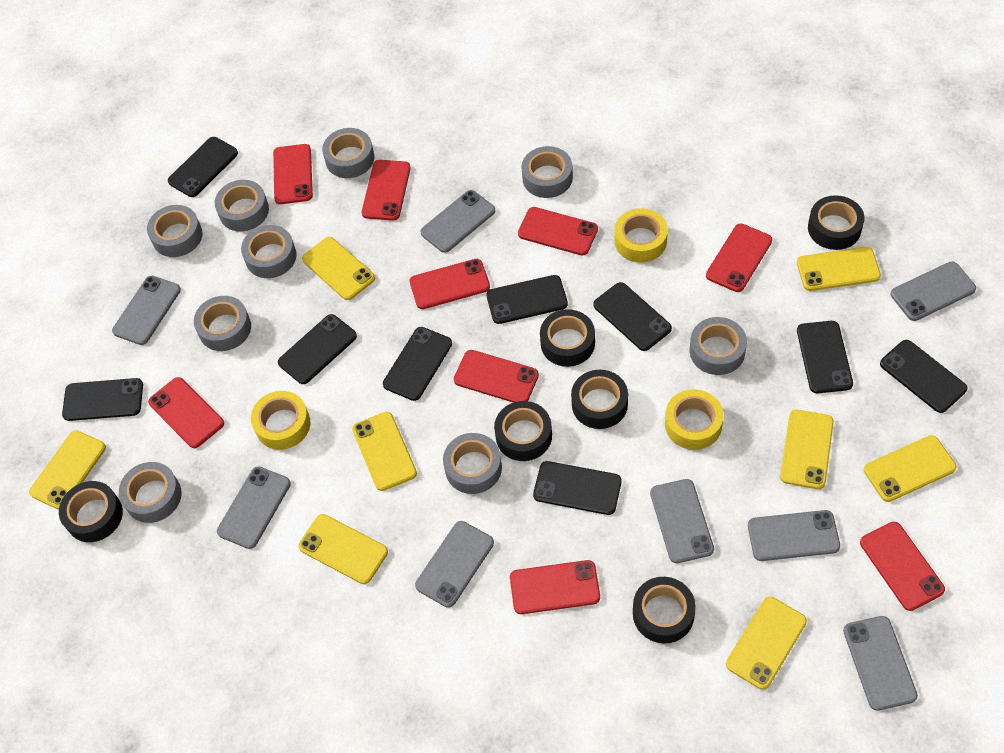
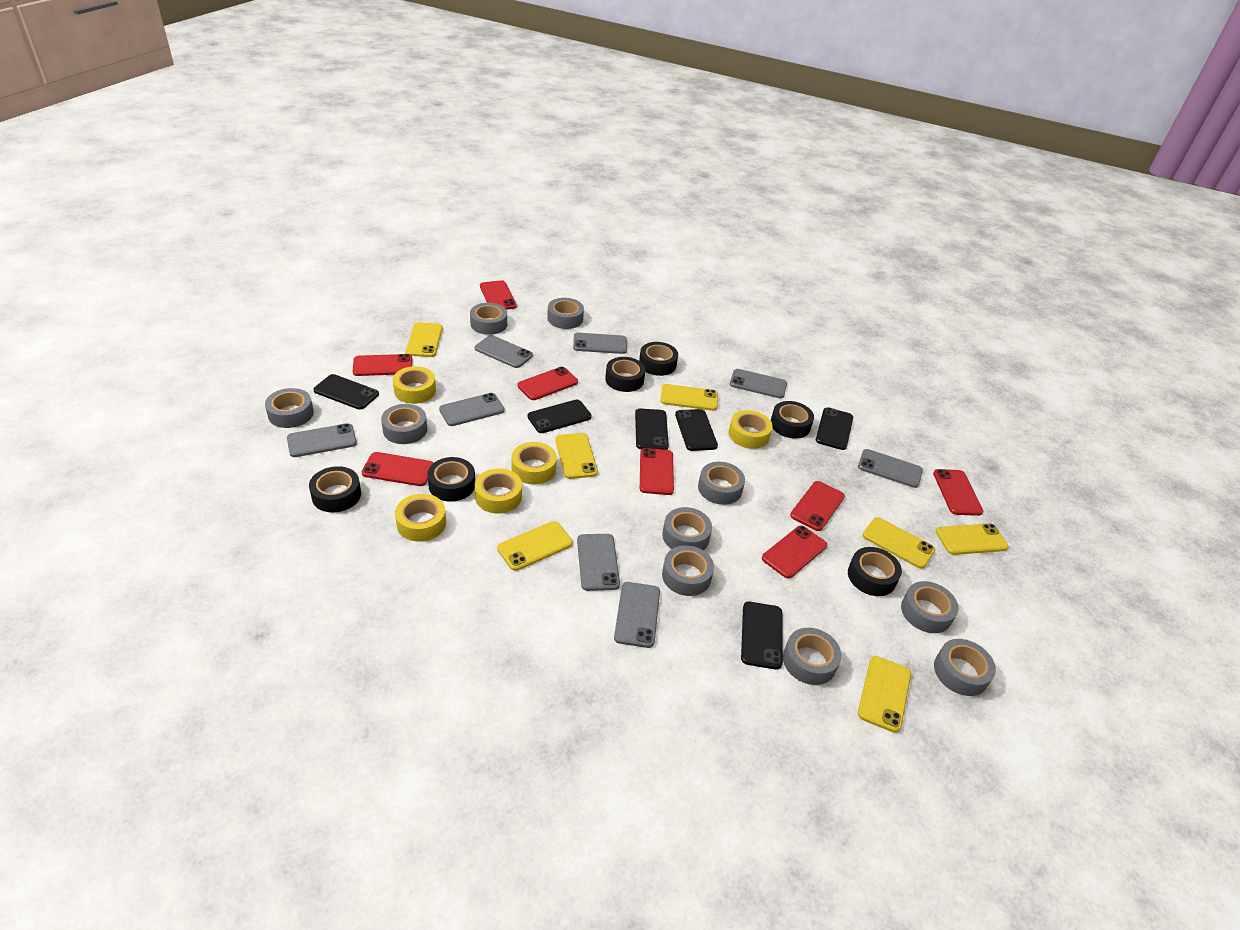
black phone: [62,378,143,421] [168,137,238,197] [278,314,357,384] [383,327,452,401] [486,275,568,324] [533,461,622,515] [593,282,672,351] [797,321,853,393] [880,340,967,413] = 9 -> [313,374,379,410] [527,399,592,433] [635,409,669,450] [675,409,718,451] [741,601,783,670] [816,407,853,450] = 6
grey tape: [119,462,182,523] [147,205,203,257] [194,296,251,351] [215,180,269,231] [241,225,297,278] [322,128,374,178] [443,433,502,494] [521,146,573,198] [690,317,747,375] = 9 -> [265,388,314,428] [381,404,427,444] [470,303,507,335] [547,298,584,329] [662,507,712,550] [662,545,714,596] [698,462,745,505] [783,628,842,685] [901,581,958,633] [934,639,996,696] = 10
red phone: [148,377,224,448] [273,144,313,204] [362,160,411,221] [410,259,490,309] [454,350,539,403] [510,560,600,614] [518,207,598,256] [706,223,772,292] [860,522,945,611] = 9 -> [353,354,412,376] [362,452,433,486] [480,280,517,310] [517,367,578,400] [640,448,674,495] [762,526,827,578] [790,481,845,531] [933,469,983,516] = 8
yellow phone: [29,430,106,510] [298,514,388,584] [302,237,375,300] [352,412,417,491] [726,597,807,690] [780,410,834,489] [797,247,881,291] [864,435,956,502] = 8 -> [406,322,443,357] [497,521,573,571] [555,433,598,479] [660,384,718,411] [858,656,911,733] [863,517,936,569] [936,523,1009,555] = 7
yellow tape: [251,391,310,450] [615,208,668,263] [665,389,724,450] = 3 -> [393,366,436,404] [395,494,446,542] [475,468,522,514] [511,442,557,485] [729,410,773,449] = 5

